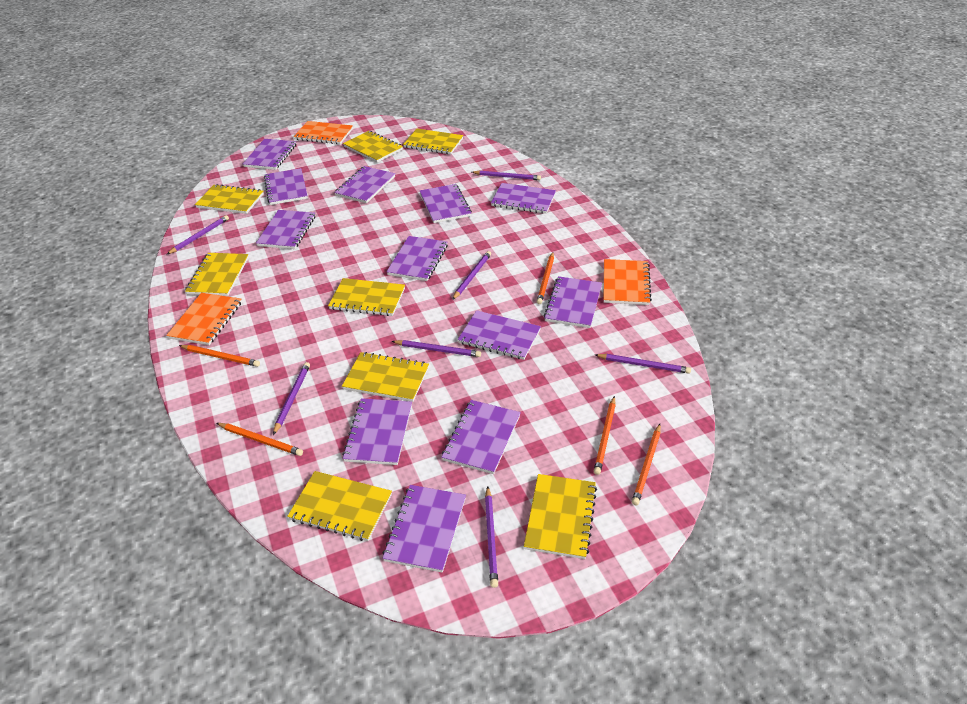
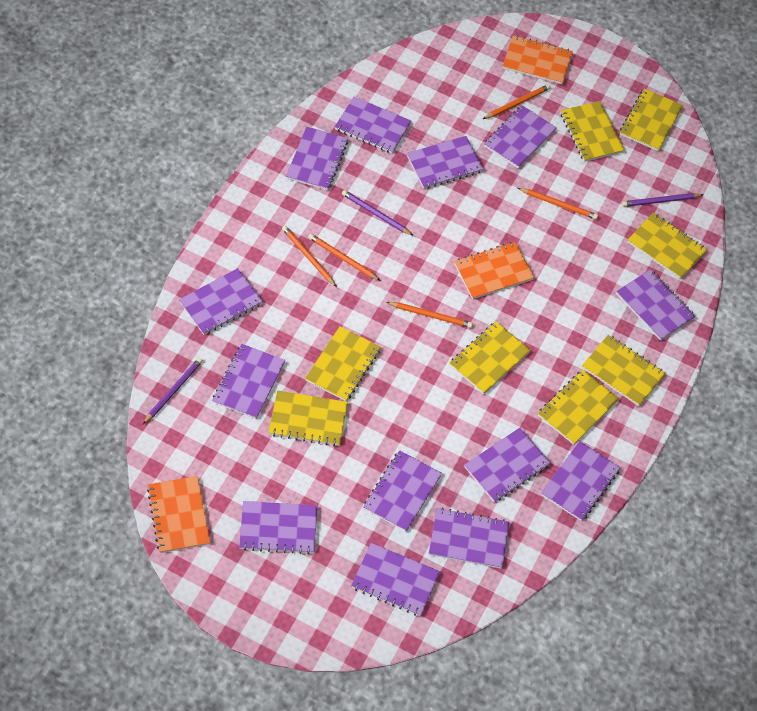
purple notebook: [243,139,296,170] [256,210,315,249] [264,168,308,205] [334,166,395,203] [342,398,412,465] [383,485,466,573] [386,236,448,281] [420,184,472,223] [442,400,521,474] [458,310,541,360] [491,183,556,214] [544,276,602,328] = 12 -> [179,268,263,335] [212,344,285,419] [239,501,317,554] [286,127,348,190] [335,97,411,154] [351,543,440,616] [363,450,442,532] [407,136,484,189] [429,508,510,569] [464,428,551,503] [484,105,557,169] [541,441,621,521] [616,269,696,341] = 13
purple pencil: [167,215,229,254] [273,362,310,435] [392,340,481,357] [452,251,491,300] [472,171,541,180] [485,486,498,588] [595,354,691,374] = 7 -> [143,358,203,424] [342,190,414,236] [622,193,704,207] = 3

